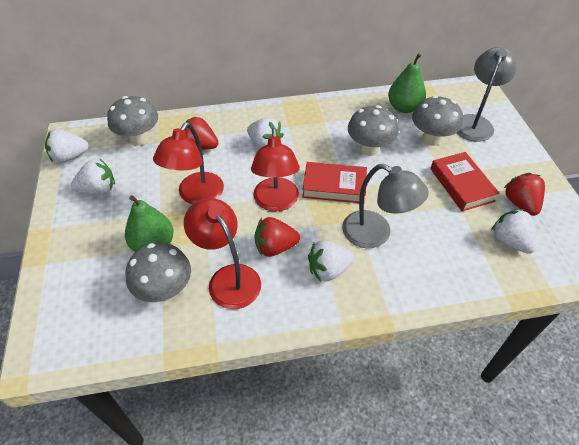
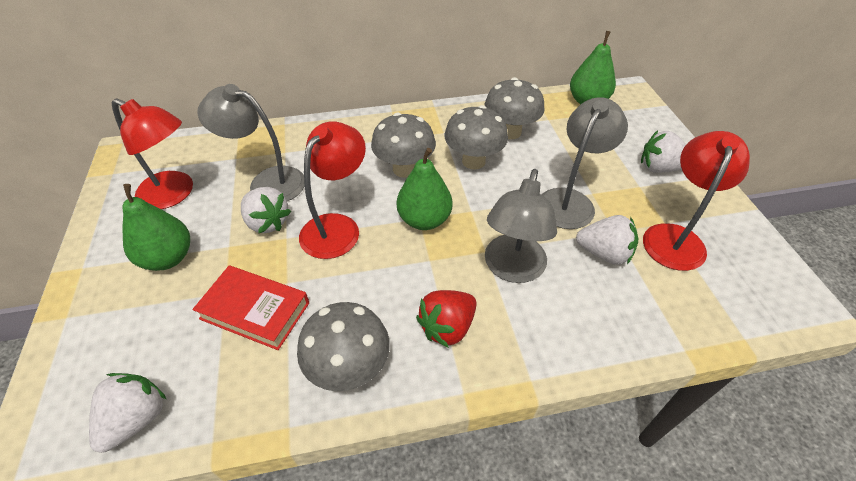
green pear: [125,195,174,252] [388,53,426,113] = 2 -> [122,184,190,271] [397,148,453,230] [570,31,616,104] = 3
grey lamp: [342,164,429,248] [457,47,517,142] = 2 -> [198,84,304,201] [485,169,557,283] [542,97,628,229] = 3
red book: [302,162,367,203] [430,152,500,211] = 2 -> [192,265,309,350] = 1
red strawberry: [185,116,219,150] [255,217,300,257] [504,173,545,216] = 3 -> [416,290,477,348] = 1
white strawberry: [45,129,89,163] [71,158,115,195] [247,117,284,148] [308,240,355,282] [491,209,537,254] = 5 -> [89,373,166,453] [241,187,291,233] [576,215,638,265] [641,131,686,173] = 4

